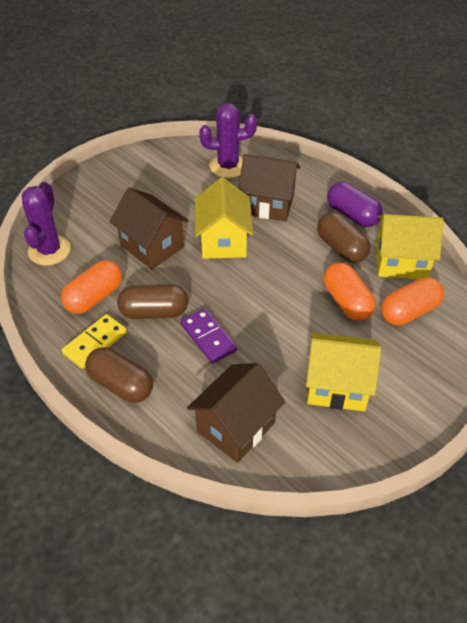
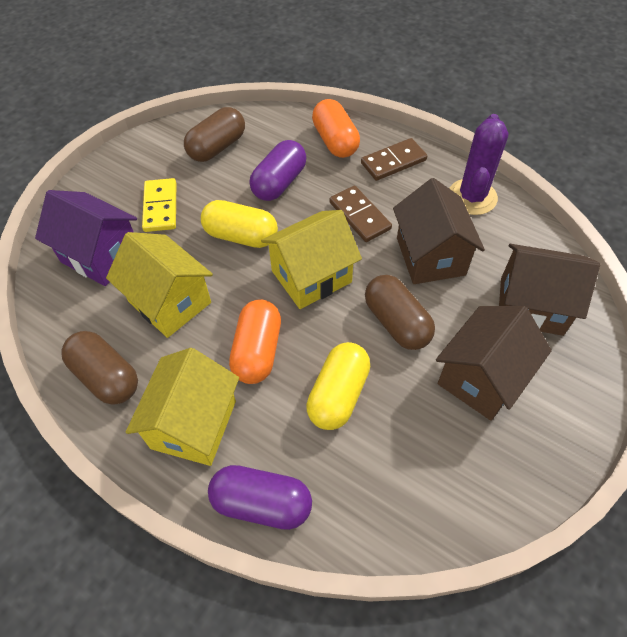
brown domino: none = 0 -> [329,185,392,242] [361,138,427,181] = 2
orange capsule: [61,260,122,314] [324,262,376,321] [381,277,444,325] = 3 -> [229,299,281,384] [312,99,360,158] = 2
purple cactus: [22,182,71,265] [199,103,257,178] = 2 -> [449,114,508,215] = 1
purple capsule: [327,182,383,227] = 1 -> [208,465,312,530] [250,140,306,201] = 2
purple domino: [181,308,237,364] = 1 -> none = 0
purple house: none = 0 -> [35,190,137,286] = 1
yellow capsule: none = 0 -> [201,200,278,248] [306,342,370,430] = 2

